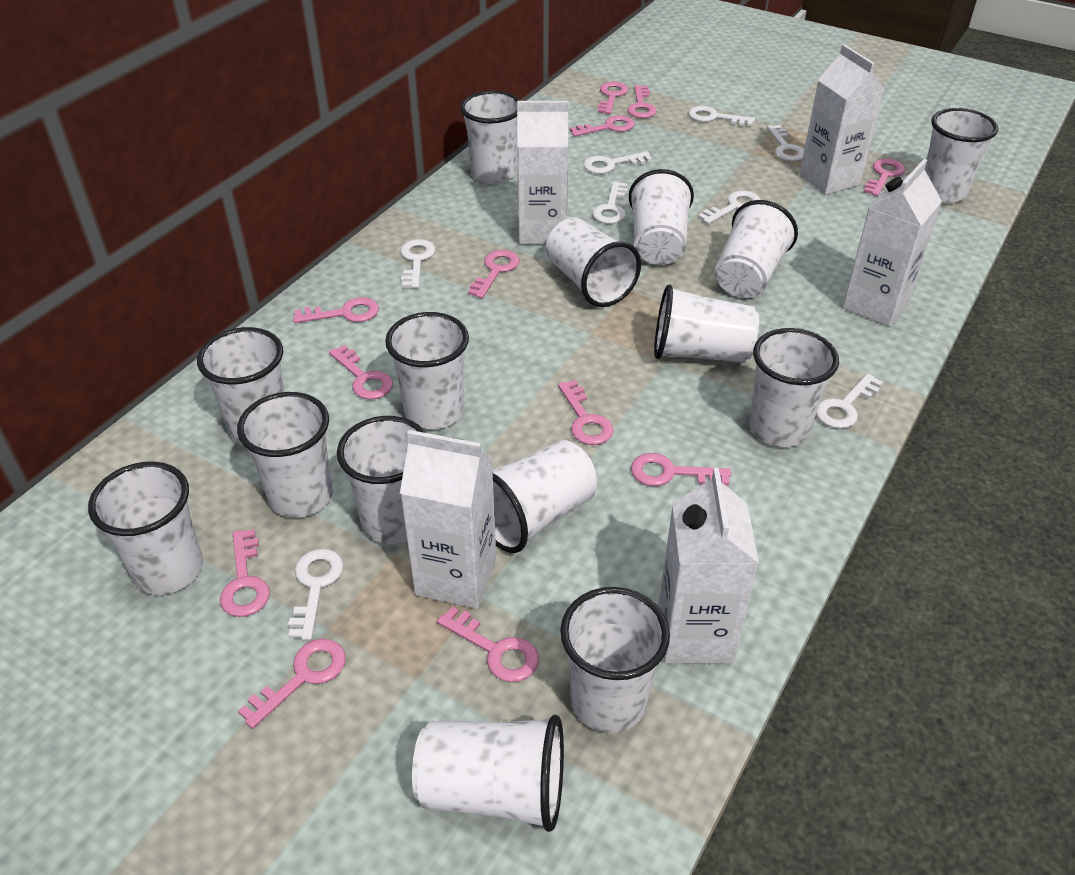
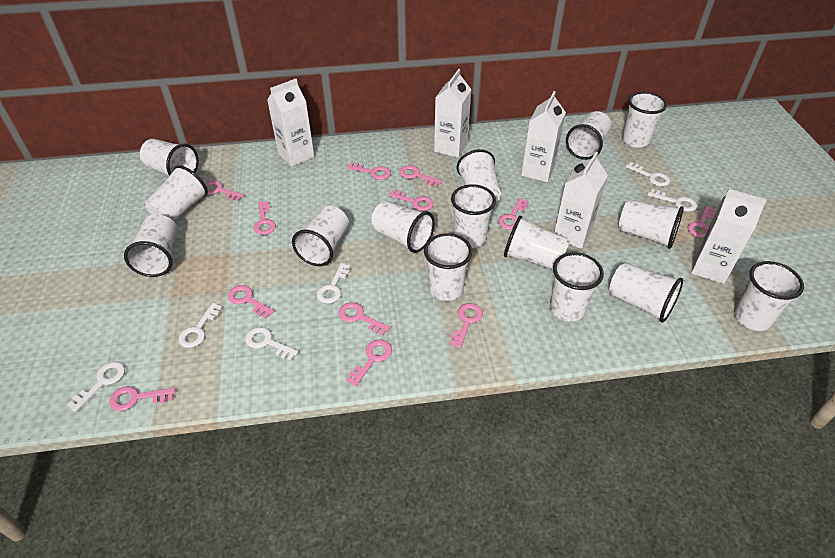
white key: [288,549,344,640] [400,239,435,288] [584,151,652,174] [592,181,628,224] [689,106,755,126] [698,191,761,224] [767,125,804,162] [816,373,883,429] = 8 -> [67,362,125,412] [178,303,222,348] [245,327,299,361] [317,263,351,304] [626,162,670,186] [648,189,697,212] = 6

